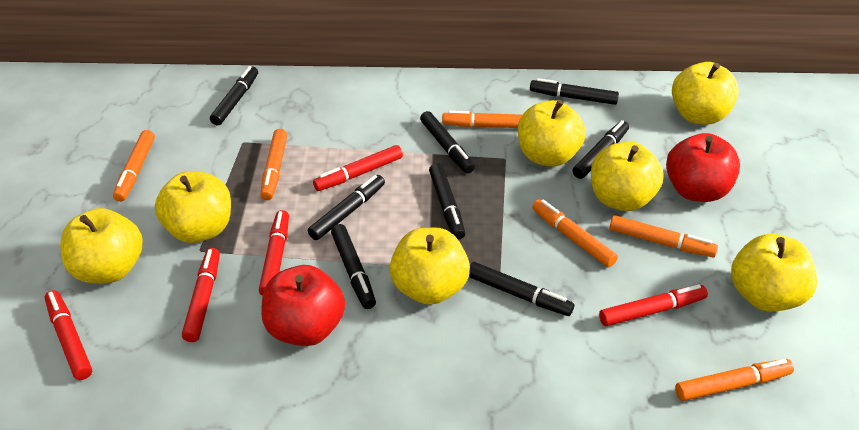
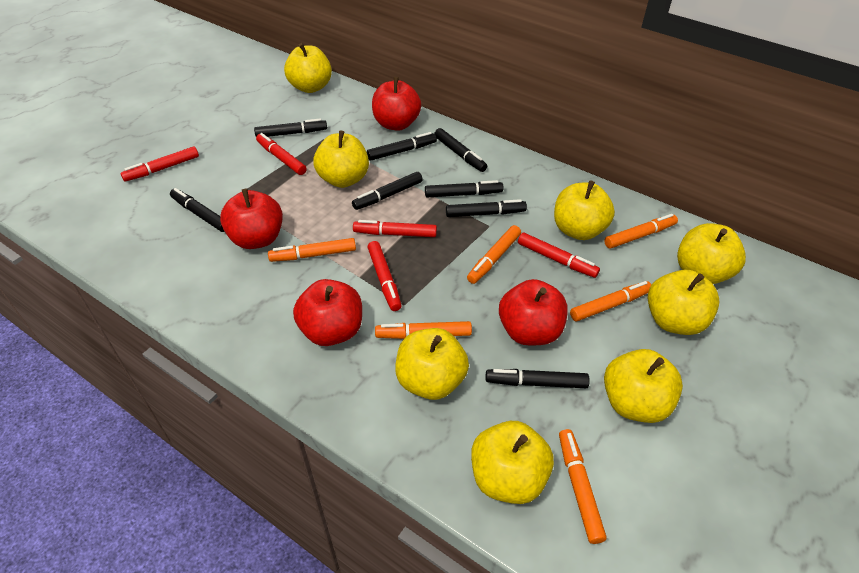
red apple: [261,265,345,346] [666,133,740,202] = 2 -> [220,189,283,249] [293,279,362,346] [372,77,421,131] [499,279,568,345] = 4
yellow apple: [60,208,143,284] [155,171,231,243] [390,227,470,305] [518,100,586,167] [591,142,664,211] [672,62,739,125] [731,234,817,312] = 7 -> [284,43,332,93] [313,130,369,188] [395,328,469,400] [471,421,554,504] [554,180,615,240] [604,349,683,423] [648,270,719,335] [677,223,746,284] = 8

